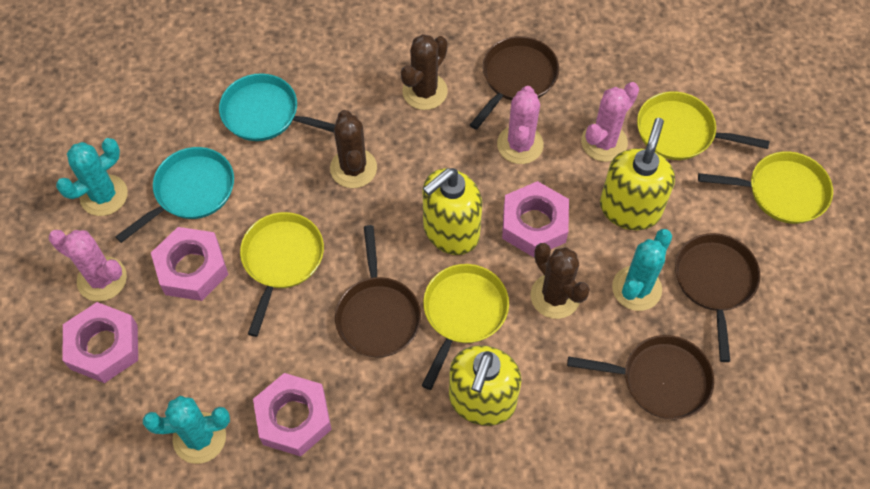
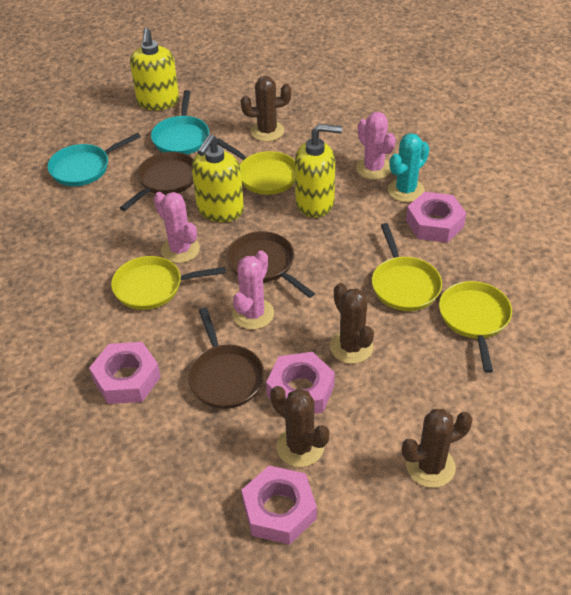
brown cactus: [330,110,377,188] [401,34,448,110] [531,243,590,319] = 3 -> [241,76,291,141] [270,386,330,467] [330,283,374,364] [402,409,473,488] = 4
brown pan: [335,225,421,357] [470,36,559,130] [567,335,714,419] [675,233,760,362] = 4 -> [120,152,194,211] [188,307,264,409] [227,231,315,298] = 3
turquoise cactus: [56,138,128,216] [143,396,230,464] [612,229,672,311] = 3 -> [388,133,429,202] = 1

